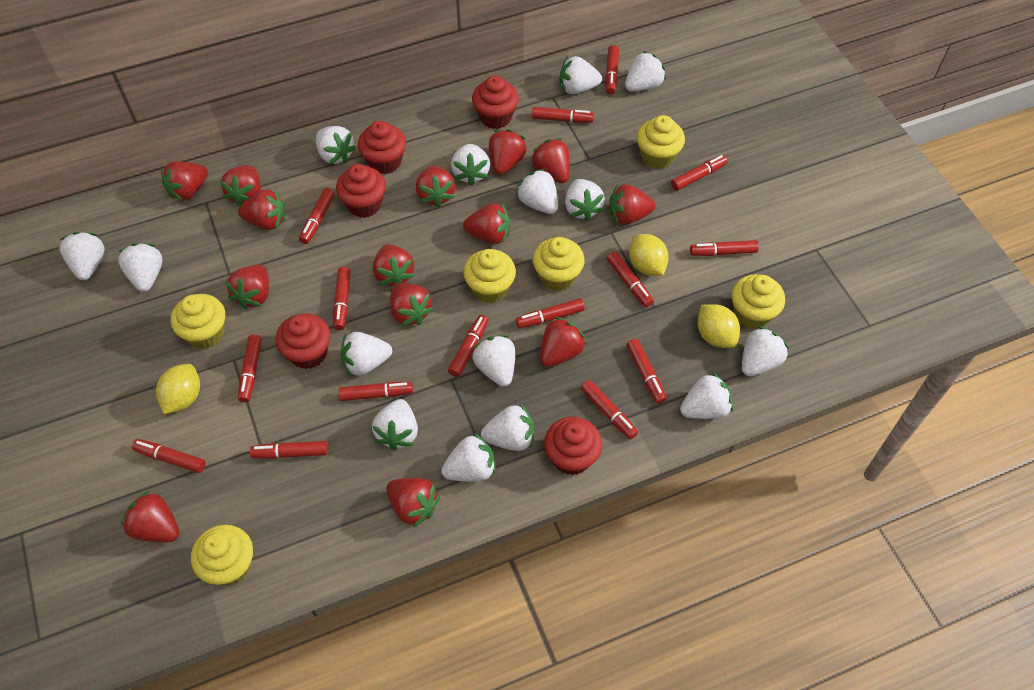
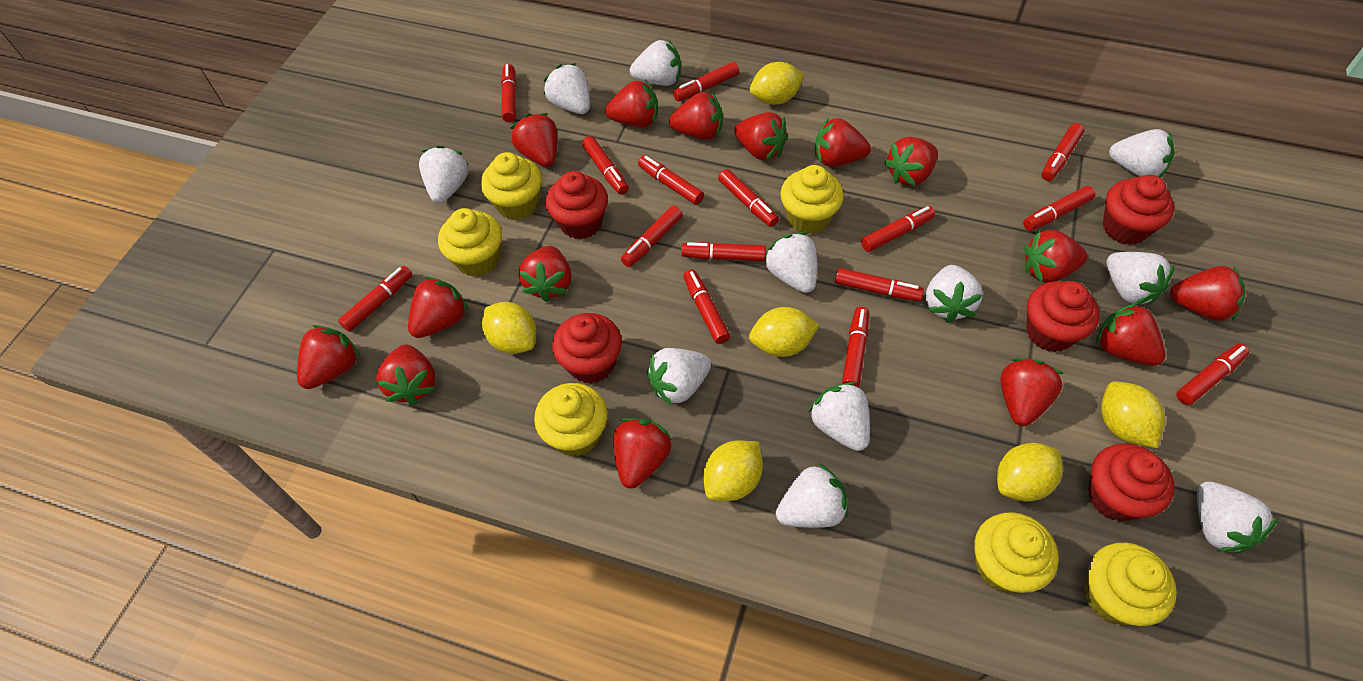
red strawberry: [121,491,179,542] [161,161,208,201] [220,165,261,207] [225,265,269,309] [238,189,285,230] [373,244,415,286] [386,478,440,527] [390,283,433,326] [416,166,455,208] [463,203,510,244] [489,129,527,175] [530,138,570,183] [540,317,587,367] [609,184,656,225] = 14 -> [297,325,360,389] [376,344,436,405] [408,277,469,338] [511,113,557,167] [519,246,572,302] [605,80,658,127] [613,418,672,489] [669,91,723,140] [734,112,788,161] [815,117,871,167] [884,137,938,186] [1001,358,1063,426] [1024,230,1088,283] [1096,303,1165,366] [1170,266,1245,321] = 15
white strawberry: [60,232,105,280] [118,243,163,292] [316,126,356,164] [340,332,392,377] [372,399,418,451] [441,433,496,482] [451,144,490,186] [472,335,515,387] [481,404,534,451] [516,169,558,214] [560,56,602,94] [565,179,605,221] [625,51,666,92] [680,372,733,419] [742,326,789,376] = 15 -> [419,145,469,203] [544,63,590,114] [630,40,681,86] [647,348,711,406] [764,232,817,293] [776,463,848,528] [808,382,870,451] [926,265,983,323] [1106,252,1174,305] [1109,129,1174,178] [1197,481,1278,553] = 11
yellow lemon: [156,364,200,414] [629,234,669,276] [698,304,740,348] = 3 -> [482,302,536,354] [704,440,763,501] [749,307,820,357] [750,62,804,105] [997,443,1063,502] [1101,381,1165,448] = 6

